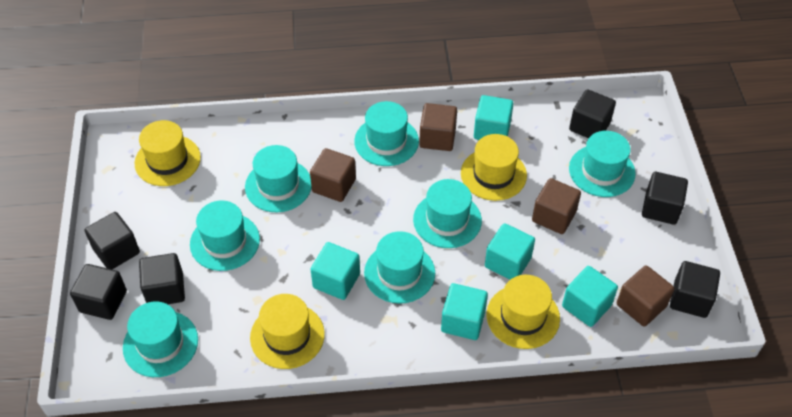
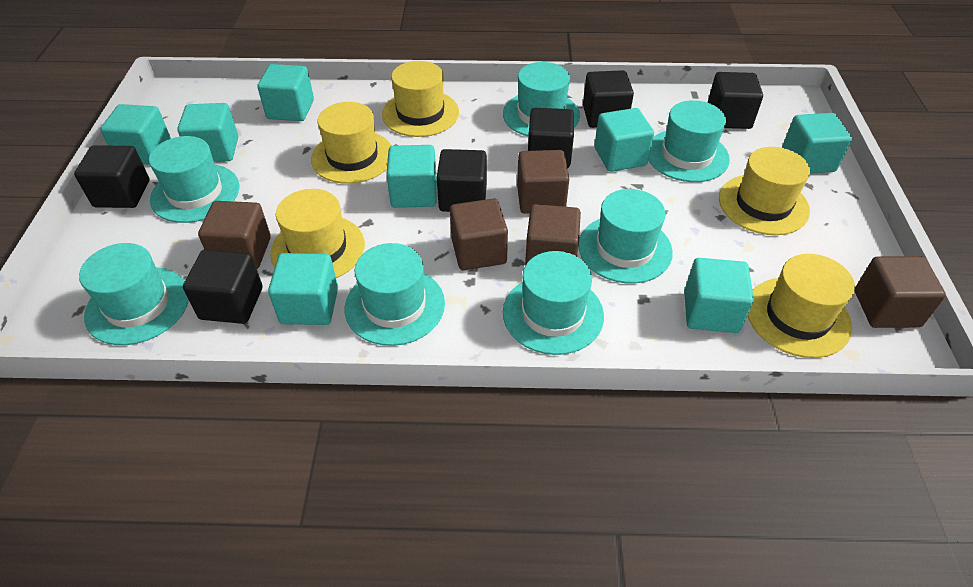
brown cube: [310,148,356,202] [419,103,457,151] [532,178,581,234] [617,265,674,327] = 4 -> [198,201,271,269] [450,199,508,270] [517,150,569,214] [525,204,581,266] [855,256,946,328] = 5
turquoise cube: [310,242,360,300] [441,283,488,340] [474,95,514,140] [485,223,535,280] [562,266,618,327] = 5 -> [100,104,171,165] [177,103,238,162] [257,64,314,121] [268,253,338,325] [386,145,437,208] [594,108,654,172] [684,258,754,333] [782,113,852,174] = 8
yellow hat: [135,120,201,186] [250,294,325,369] [461,134,527,201] [487,275,560,349] = 4 -> [270,189,365,278] [311,102,392,184] [382,61,459,137] [719,147,810,235] [748,254,855,358] = 5

